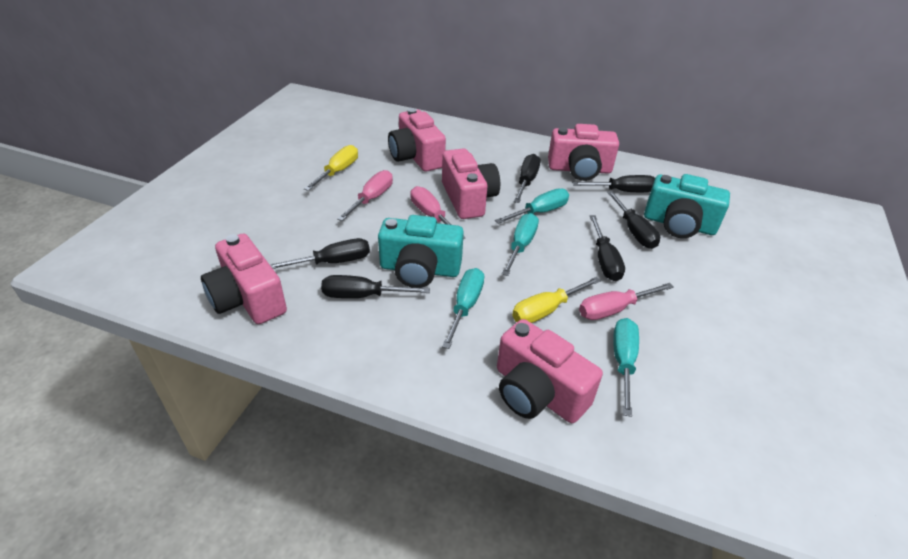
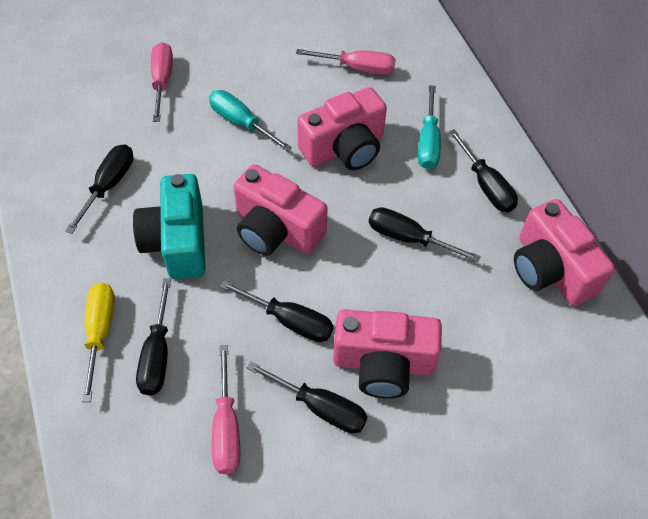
pink camera: [201,233,287,324] [388,108,446,172] [442,148,500,219] [497,319,603,423] [548,124,619,181] = 5 -> [233,164,328,256] [297,87,387,170] [333,309,442,399] [514,199,615,306] = 4
turquoise camera: [378,215,464,288] [644,174,730,238] = 2 -> [133,174,206,279] = 1
turquoise screwdriver: [442,268,484,349] [495,189,569,224] [502,213,539,276] [613,318,639,417] = 4 -> [209,90,292,152] [418,85,441,170] = 2
yellow screwdriver: [304,145,358,191] [512,277,601,323] = 2 -> [82,283,115,402] = 1

